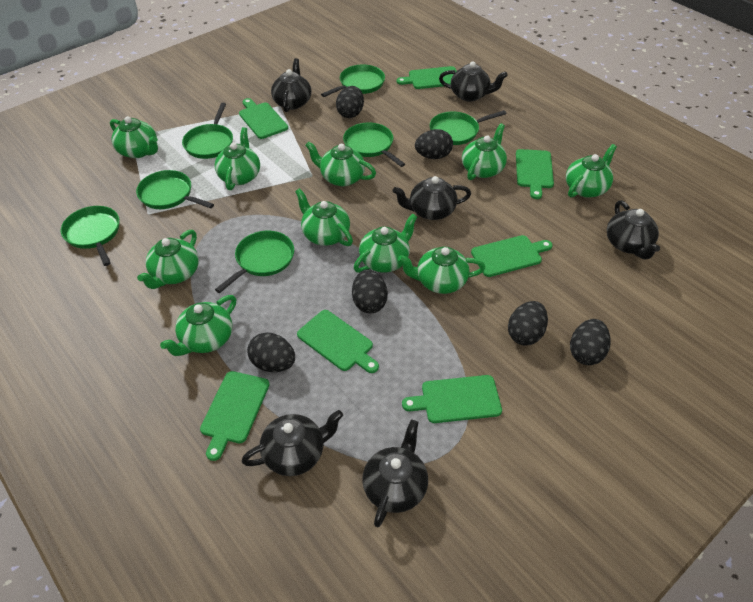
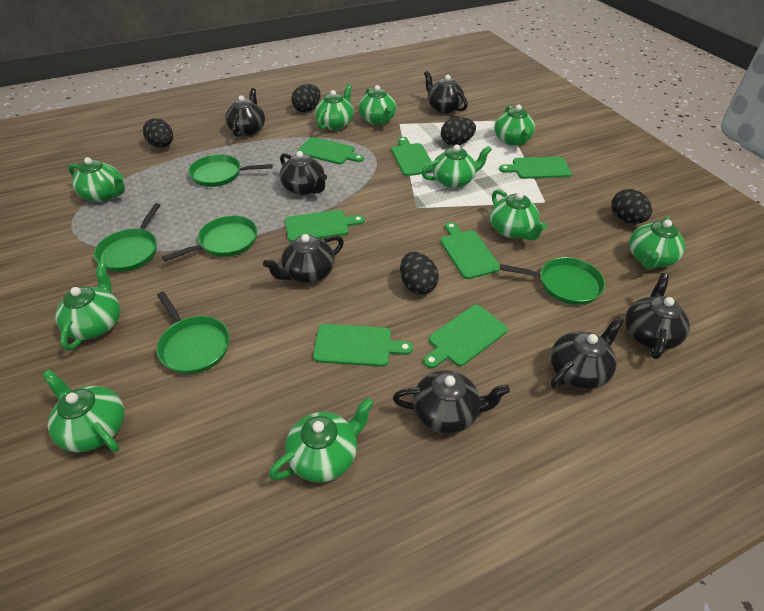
black egg: [247,332,295,372] [336,86,364,118] [352,269,388,313] [415,129,453,159] [508,301,548,346] [570,319,611,365] = 6 -> [143,118,173,148] [292,84,320,112] [400,252,439,295] [441,117,476,145] [611,189,652,224] = 5
black teapot: [241,410,343,476] [271,58,311,112] [362,420,428,527] [393,176,471,220] [439,61,508,102] [607,200,660,259] = 6 -> [225,88,265,137] [263,234,344,283] [280,151,327,195] [393,370,510,434] [424,71,468,113] [550,316,624,389] [625,273,690,359] = 7
green pan: [61,206,120,266] [136,170,214,209] [182,103,233,159] [215,231,294,293] [321,65,385,97] [343,123,405,167] [430,110,506,145] = 7 -> [94,203,161,272] [157,292,230,374] [162,216,257,262] [189,154,273,187] [500,257,605,305] = 5

